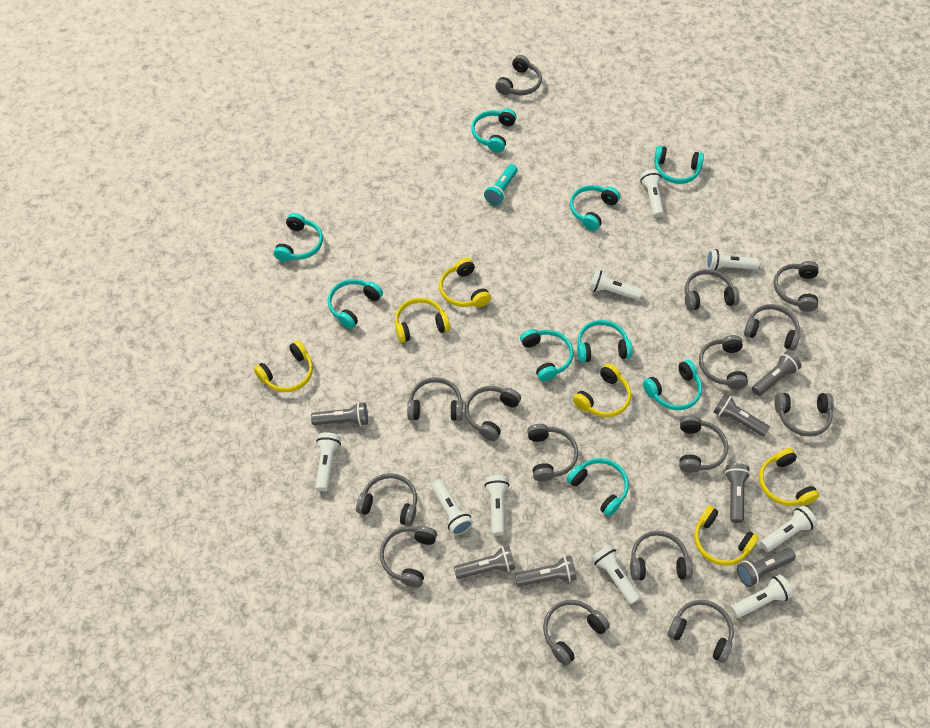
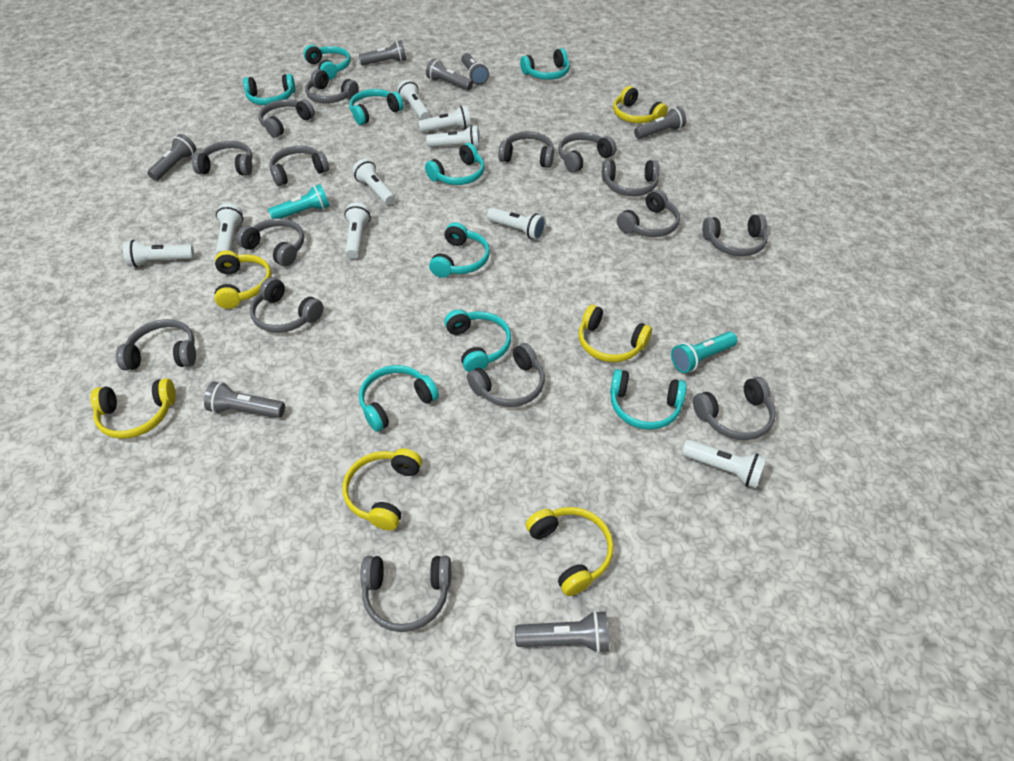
turquoise flashlight: [484,164,517,205] = 1 -> [268,184,330,219] [671,332,737,373] = 2

